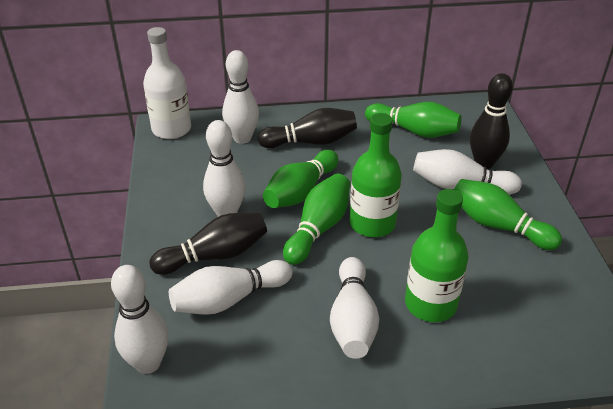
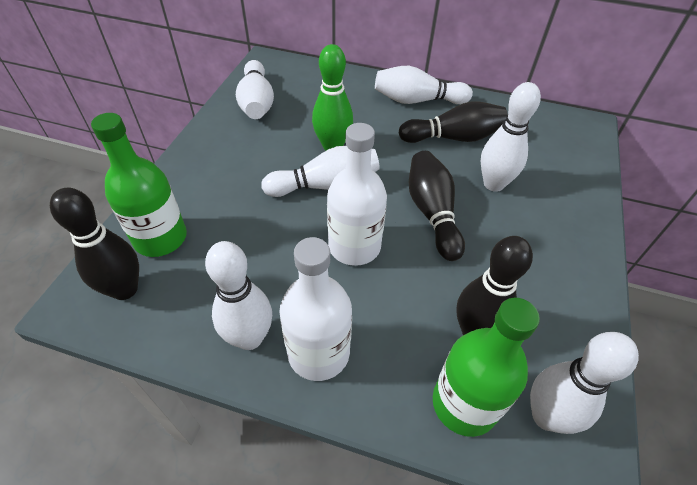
black bowling pin: [149,213,267,275] [258,108,357,148] [470,73,513,169] = 3 -> [50,187,139,300] [398,101,508,143] [409,151,465,261] [456,236,533,335] = 4
green bowling pin: [263,150,339,208] [283,174,350,265] [365,102,462,138] [454,179,562,250] = 4 -> [312,44,353,151] = 1
white bottle: [143,27,191,139] = 1 -> [279,237,352,381] [327,123,387,266] = 2

